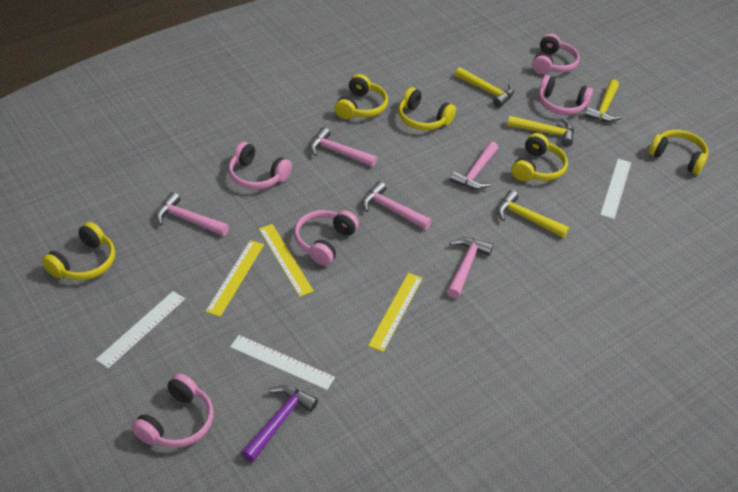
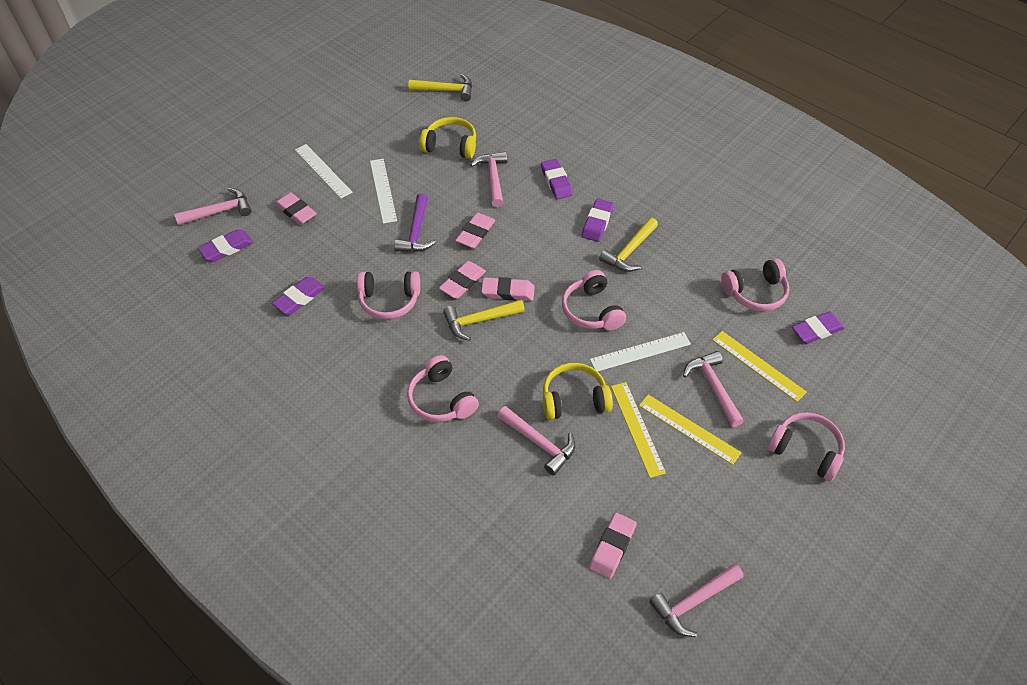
pink eraser: none = 0 -> [274,192,317,225] [439,261,486,298] [455,213,495,248] [481,277,535,301] [589,513,637,579] = 5
purple eraser: none = 0 -> [198,229,253,262] [272,277,325,314] [541,159,573,199] [582,199,614,242] [792,311,845,344] = 5
yellow hammer: [455,67,514,107] [497,190,569,238] [507,116,574,147] [584,79,622,122] = 4 -> [408,74,472,101] [443,299,525,341] [599,217,658,272] = 3
yellow headphones: [42,222,115,280] [335,74,388,119] [398,87,456,130] [511,133,568,181] [648,130,708,175] = 5 -> [419,117,476,159] [543,363,613,420] = 2

